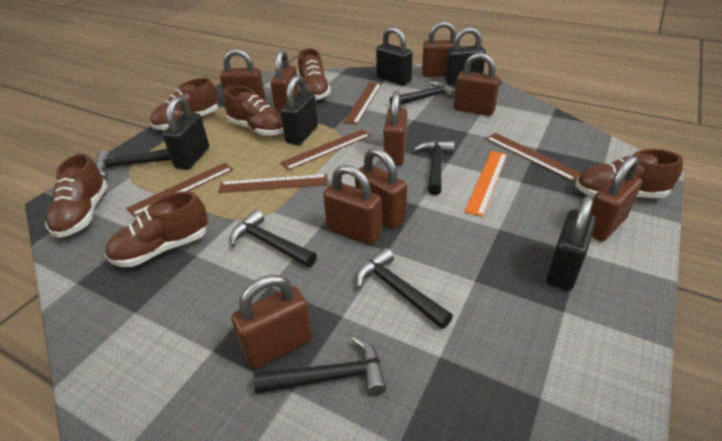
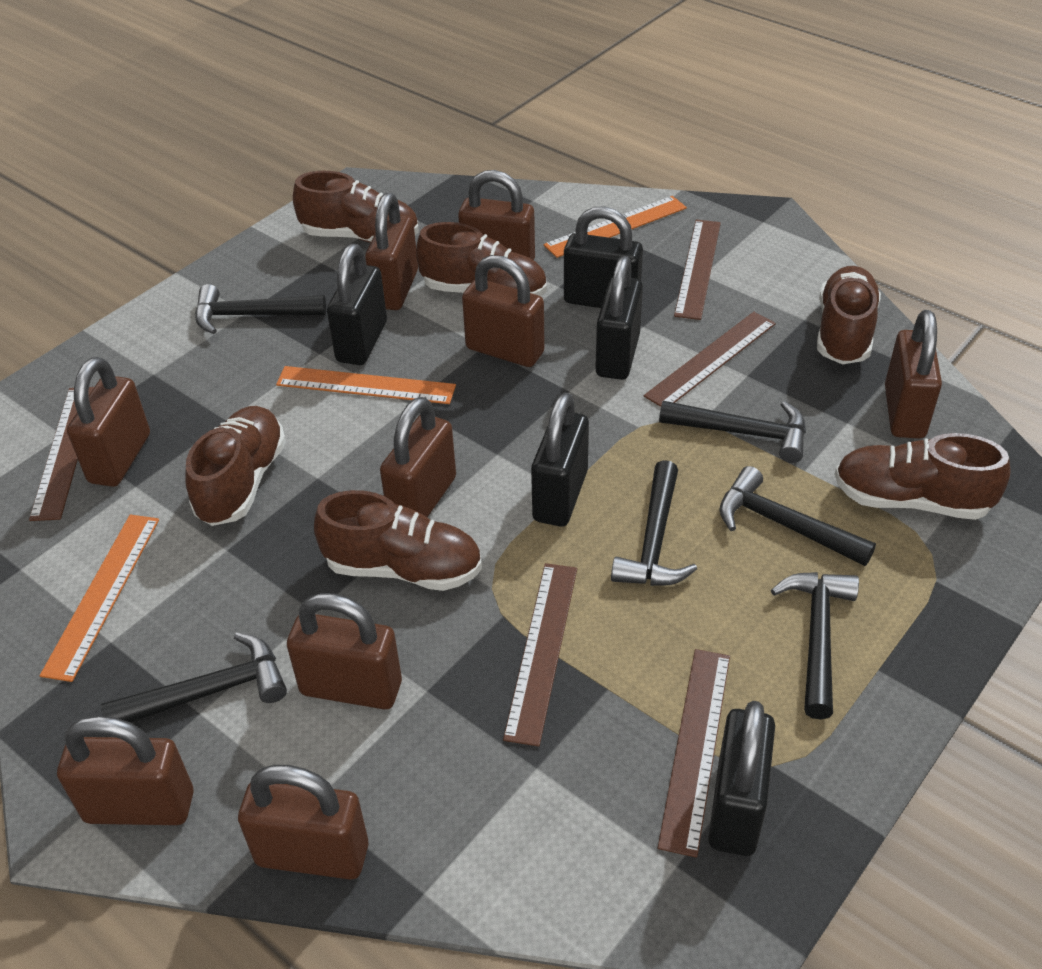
orange ruler: [464,151,507,217] = 1 -> [40,514,159,682] [276,366,456,404] [543,196,687,258] = 3

